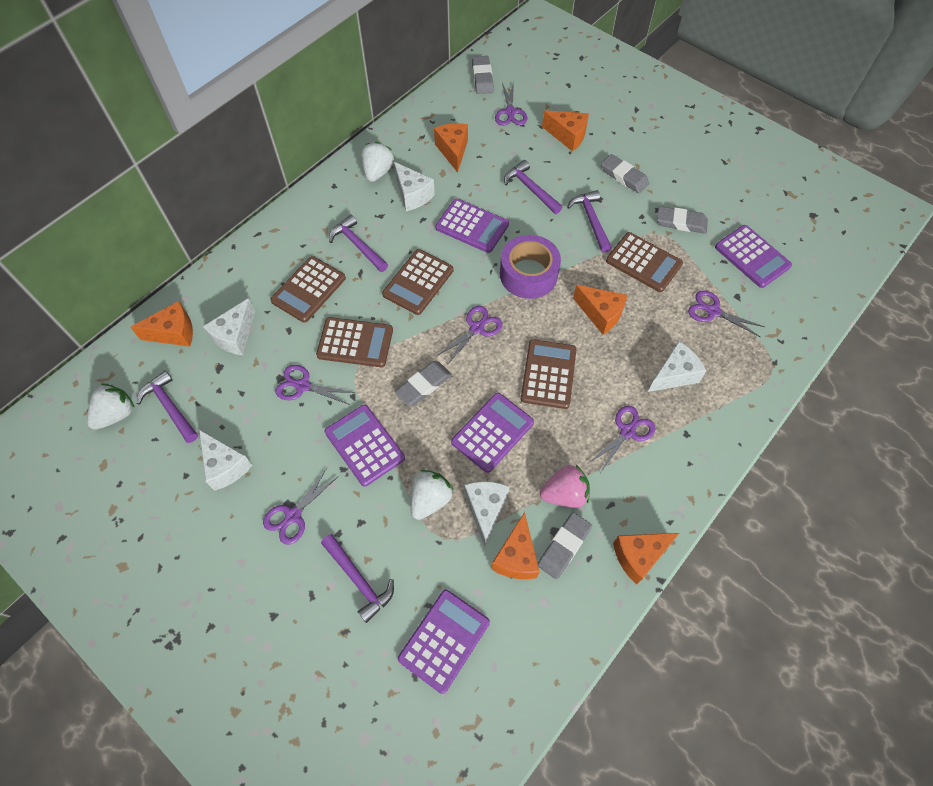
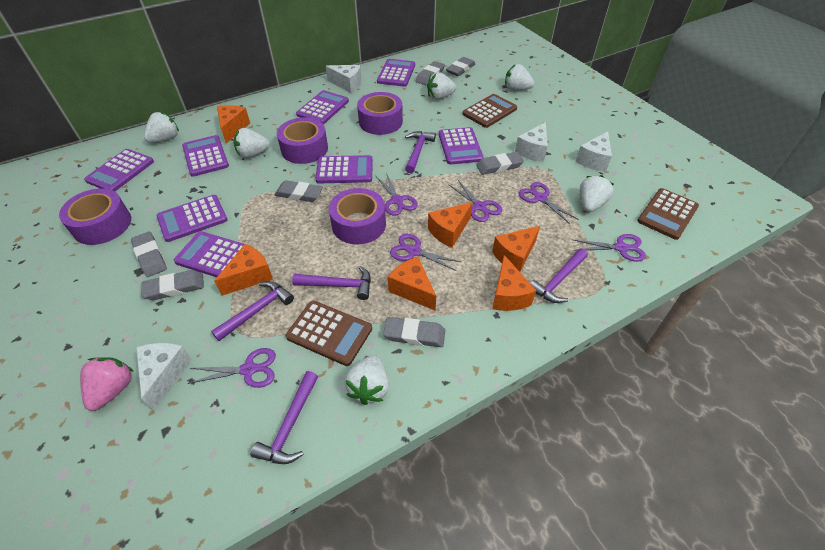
brown calculator: [270,256,346,323] [316,317,393,367] [382,249,453,315] [521,339,577,409] [606,232,683,292] = 5 -> [286,301,372,366] [462,94,517,128] [637,188,699,240] = 3
grey eraser: [395,361,452,406] [472,56,494,94] [538,512,592,579] [601,154,649,193] [657,206,708,234] = 5 -> [131,231,167,277] [141,270,204,300] [274,180,323,202] [383,317,445,347] [416,61,445,85] [446,57,475,76] [476,152,524,175] = 7
purple calculator: [325,405,405,487] [398,590,490,694] [435,199,509,253] [451,393,534,473] [715,225,792,288] = 5 -> [84,149,154,191] [156,195,228,242] [174,231,250,277] [182,135,229,177] [296,90,349,124] [315,155,373,183] [377,59,415,87] [439,127,484,165] = 8
purple tape: [500,235,561,299] = 1 -> [59,188,131,245] [277,118,328,164] [329,188,386,244] [357,92,403,135] = 4
white cheese: [199,430,252,491] [203,298,255,355] [394,162,435,211] [464,481,510,547] [648,341,706,392] = 5 -> [136,343,192,411] [326,65,361,93] [515,122,548,162] [575,131,612,172] = 4
white strawberry: [87,384,135,430] [361,142,394,182] [410,470,454,520] = 3 -> [144,112,179,143] [233,128,270,158] [345,355,389,405] [427,72,457,100] [505,64,535,91] [580,175,614,212] = 6

